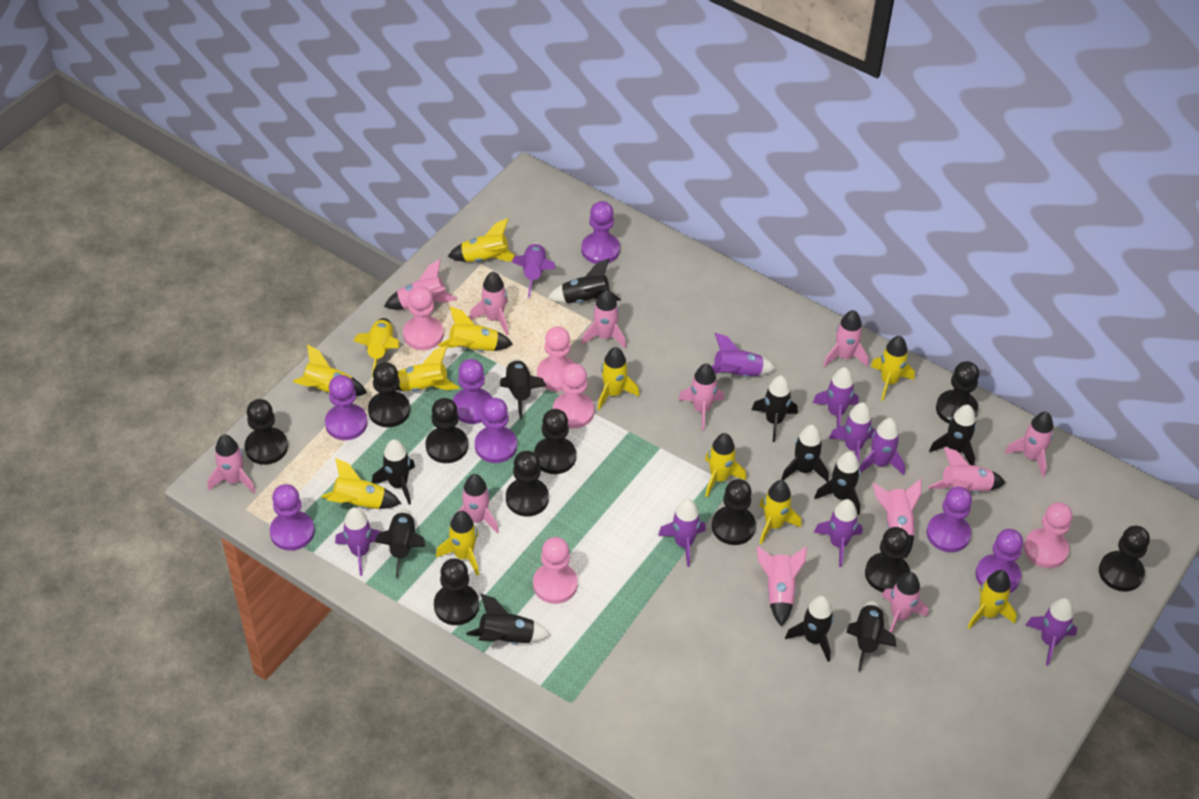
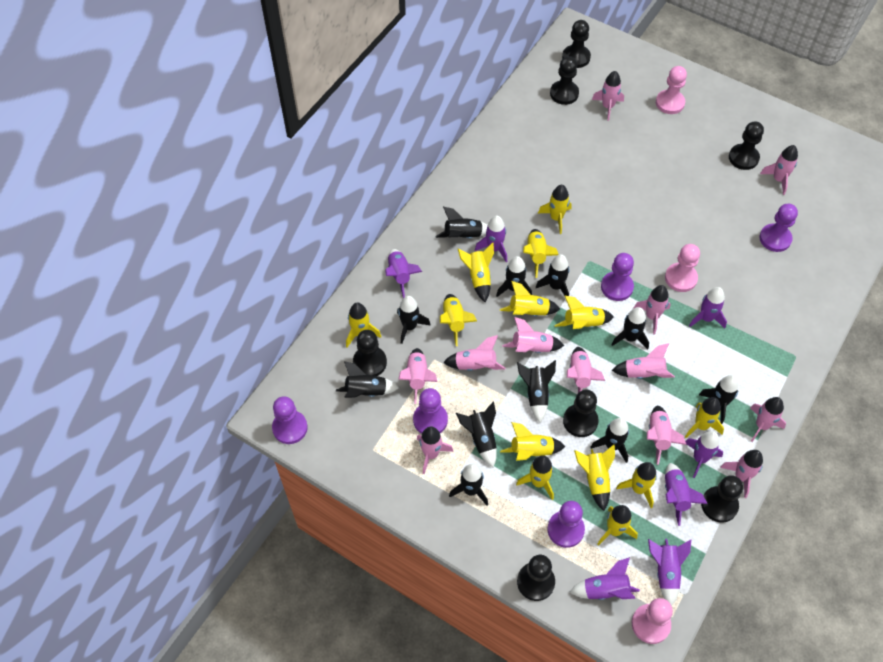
black pawn: [245,399,288,465] [368,362,410,427] [425,398,468,463] [434,558,479,625] [506,451,549,516] [534,409,576,474] [712,479,756,545] [865,527,910,592] [936,361,979,424] [1099,526,1150,592] = 10 -> [353,330,387,376] [517,555,555,601] [550,56,579,105] [562,20,591,68] [563,390,599,437] [701,475,743,523] [729,121,764,170] = 7
pink pawn: [403,286,444,350] [533,537,578,604] [537,326,574,391] [553,363,594,428] [1024,502,1072,568] = 5 -> [632,598,673,644] [656,66,687,114] [665,244,700,292] = 3
purple pawn: [270,484,315,551] [325,375,368,440] [452,359,492,424] [475,398,517,463] [581,201,620,264] [927,487,972,552] [976,529,1023,593] = 7 -> [272,396,308,444] [413,388,448,434] [547,501,585,548] [601,253,634,301] [760,204,798,252] = 5
purple rocket: [335,507,381,576] [512,243,556,298] [658,499,706,567] [711,333,776,377] [813,367,859,428] [814,499,863,567] [829,402,876,462] [859,418,905,475] [1026,598,1077,666] = 9 -> [385,249,422,298] [475,215,507,262] [570,557,640,600] [648,539,691,606] [665,463,708,526] [685,431,723,478] [689,287,727,328] = 7
yellow rocket: [293,345,367,396] [321,458,401,509] [353,318,399,377] [397,345,460,392] [436,511,479,576] [438,306,513,352] [448,218,516,262] [598,347,640,410] [705,433,746,497] [759,480,801,544] [871,336,915,401] [967,570,1017,629] = 12 -> [346,302,381,347] [440,294,477,346] [458,242,494,302] [500,281,560,316] [500,422,565,461] [516,455,554,500] [523,229,559,278] [538,185,572,234] [554,295,614,329] [574,444,615,511] [597,505,638,546] [616,462,657,508] [685,397,724,438] = 13

